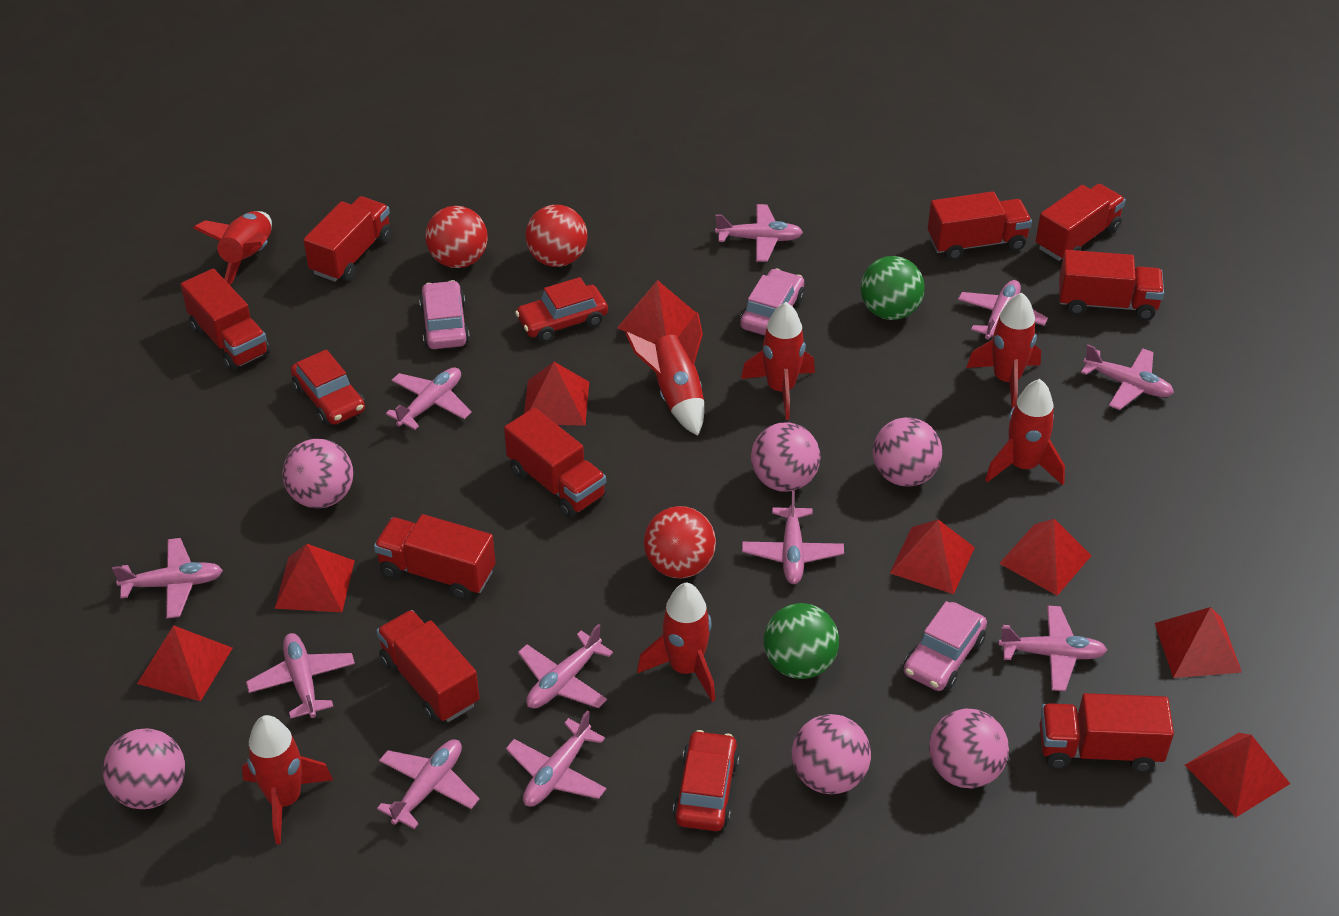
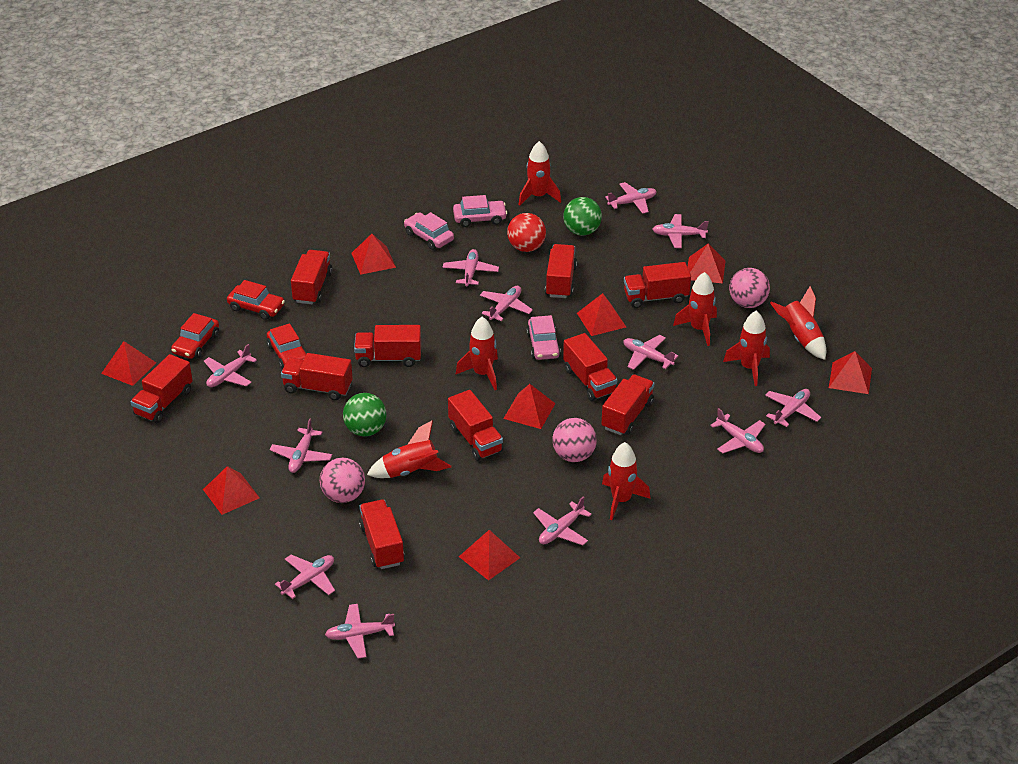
pink ball: [103,729,185,809] [282,439,353,508] [751,423,821,492] [792,714,871,794] [873,417,942,487] [929,708,1009,789] = 6 -> [320,458,365,503] [552,418,597,462] [729,268,770,308] = 3
pink plane: [112,538,223,618] [246,633,355,719] [377,739,479,829] [386,367,472,430] [506,710,606,807] [518,624,613,709] [715,204,803,262] [742,491,844,584] [958,280,1048,340] [999,605,1107,691] [1081,344,1174,410] = 11 -> [204,344,257,387] [270,419,332,473] [275,555,335,599] [325,604,395,658] [442,249,499,287] [480,286,533,321] [533,496,592,545] [605,182,657,214] [623,335,678,370] [652,214,709,248] [710,408,765,453] [765,389,821,427] = 12
red ball: [425,206,488,268] [525,205,587,267] [644,506,716,579] = 3 -> [507,213,546,252] = 1
red truck: [181,269,270,371] [303,196,392,282] [374,514,496,600] [377,610,479,722] [504,408,606,518] [928,191,1032,260] [1036,184,1126,261] [1039,693,1174,772] [1059,250,1164,320] = 9 -> [130,354,193,423] [281,353,353,400] [291,250,332,304] [354,325,421,367] [359,500,405,569] [448,390,503,461] [545,244,577,298] [563,333,617,401] [602,375,654,435] [624,262,691,308] = 10

